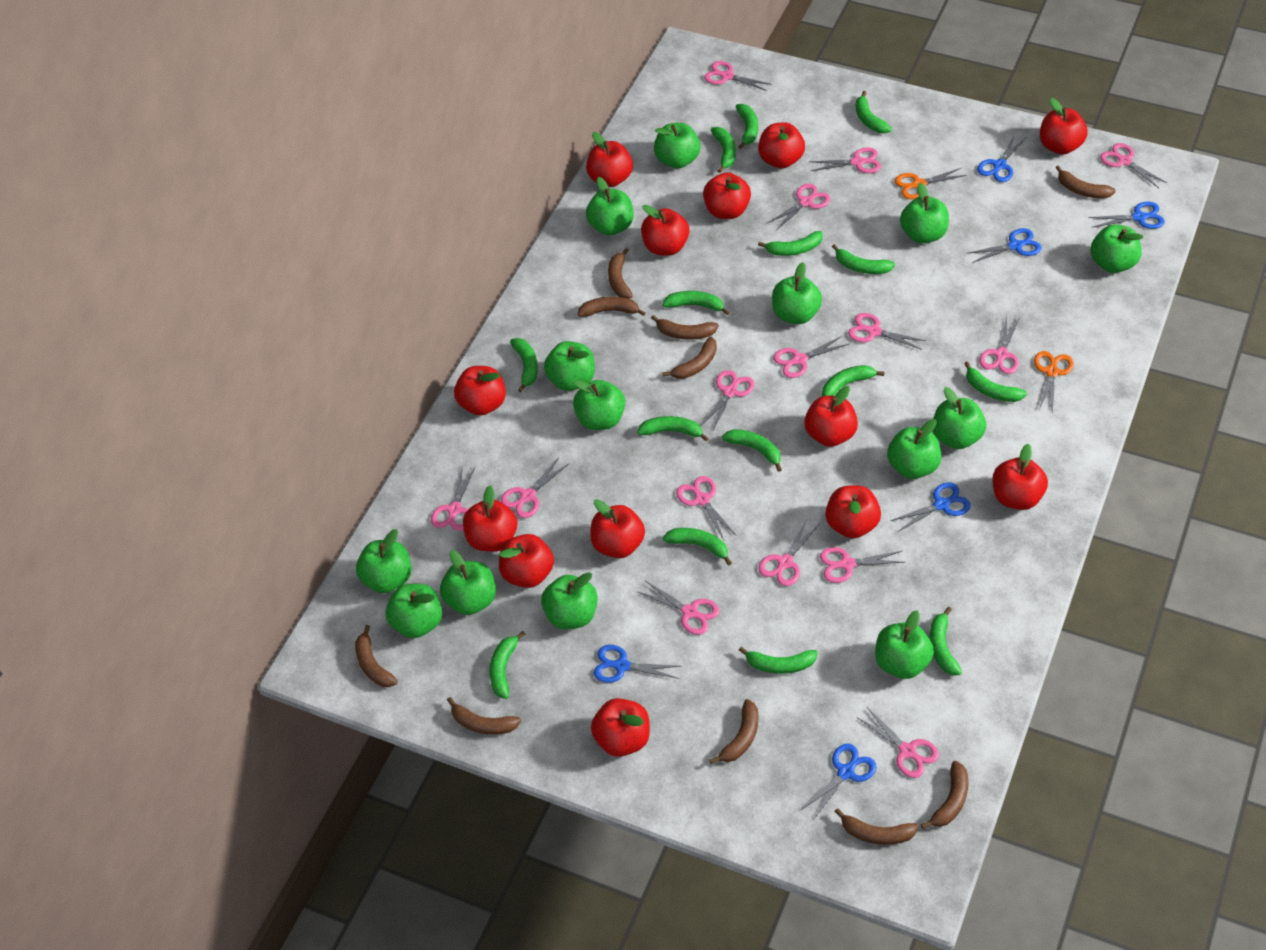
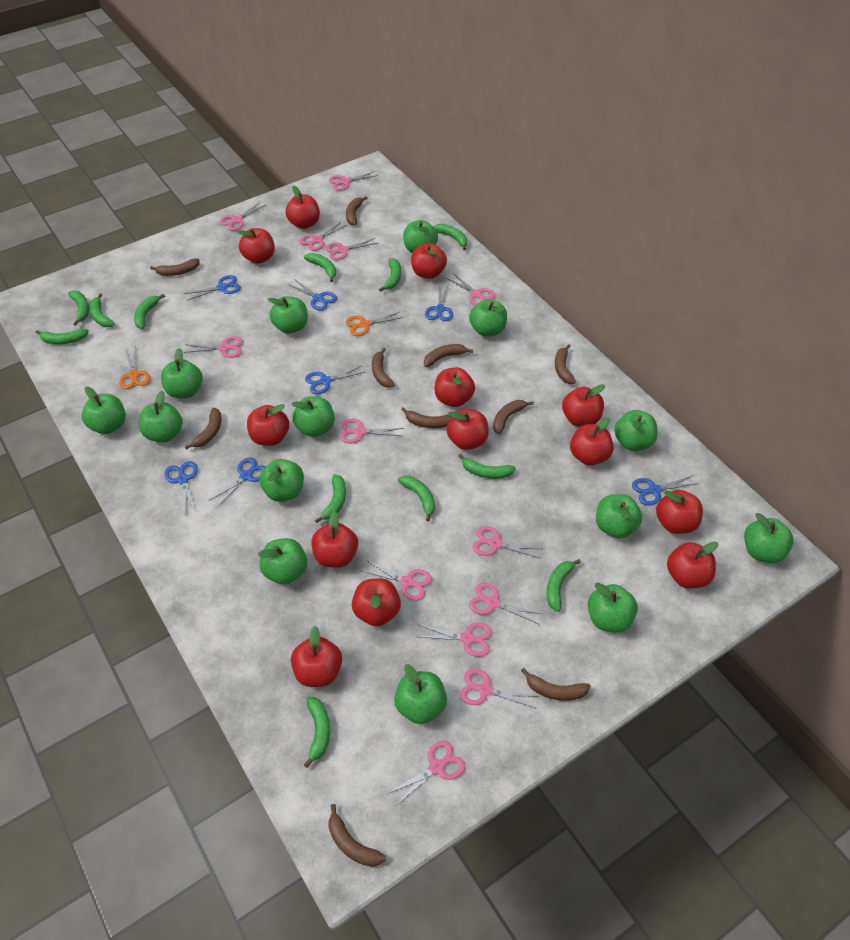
blue scissors: [594,645,681,683] [801,744,876,819] [890,482,971,532] [966,228,1042,263] [977,135,1026,182] [1089,201,1165,229] = 6 -> [164,461,198,513] [184,275,241,300] [209,457,265,507] [288,280,337,311] [305,366,365,394] [425,283,453,321] [632,475,699,506] = 7
green banana: [489,631,525,699] [510,338,538,392] [637,416,709,441] [662,291,730,315] [663,528,732,566] [711,127,736,173] [722,429,782,472] [736,104,758,149] [739,647,818,674] [758,231,823,256] [822,365,884,396] [832,244,895,274] [856,91,892,133] [929,607,962,675] [964,361,1027,402] = 15 -> [36,329,89,344] [68,290,89,326] [89,293,115,327] [134,294,165,329] [304,253,336,282] [304,697,330,768] [315,474,346,523] [379,258,401,292] [398,476,435,521] [433,224,467,250] [458,454,516,479] [547,559,581,612] = 12
pink scissors: [431,466,476,531] [501,458,569,518] [638,581,720,635] [676,476,737,540] [700,370,755,431] [704,61,772,91] [758,519,819,586] [768,184,830,230] [773,336,849,378] [809,147,881,173] [820,547,905,583] [848,313,926,350] [856,707,939,778] [979,315,1020,374] [1100,143,1167,188] = 15 -> [184,336,243,358] [220,202,266,231] [300,222,347,251] [325,238,378,260] [329,171,378,191] [340,419,403,444] [361,560,432,601] [387,740,465,805] [419,623,492,657] [447,273,495,306] [460,669,539,709] [469,583,541,624] [473,526,541,559] = 13

